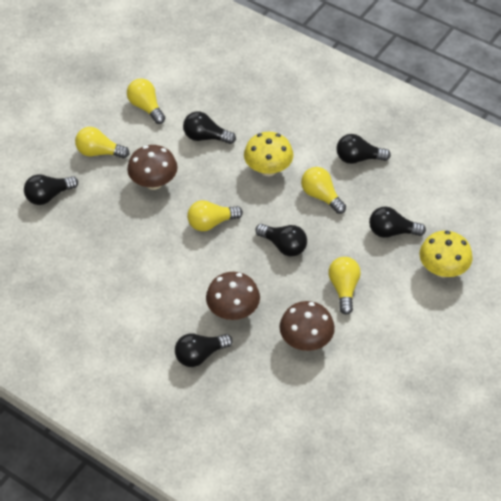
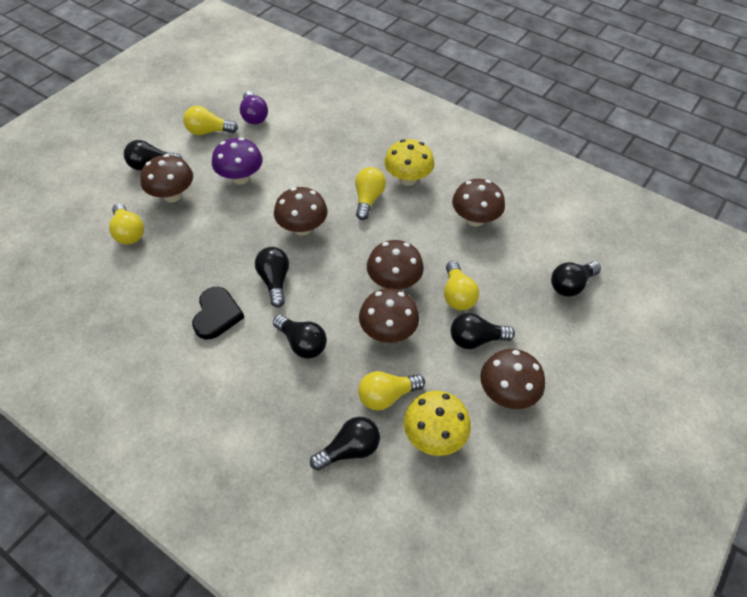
black heart: none = 0 -> [192,287,244,339] = 1
brown mushroom: [127,145,178,190] [206,272,260,320] [279,301,335,351] = 3 -> [140,154,193,202] [274,187,328,236] [359,288,419,343] [367,240,424,290] [452,179,505,227] [480,349,545,409] = 6
purple light bulb: none = 0 -> [240,91,268,125] = 1
purple mushroom: none = 0 -> [212,138,263,185] = 1

